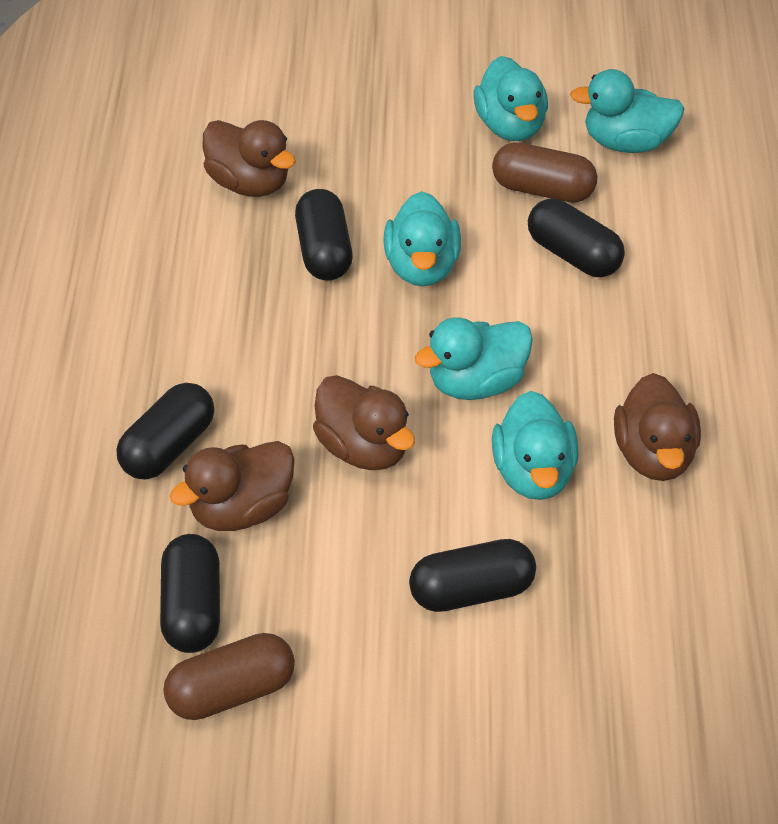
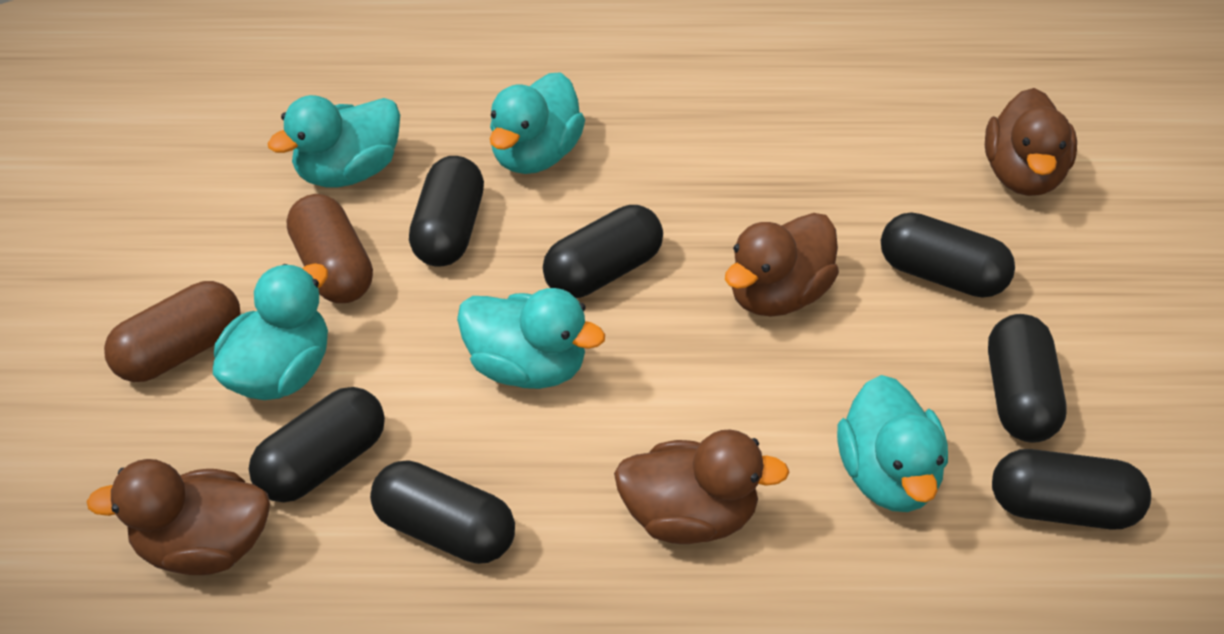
black capsule: [117,383,214,480] [160,534,220,653] [295,189,353,280] [409,539,536,612] [528,198,625,277] = 5 -> [249,387,385,502] [370,460,515,564] [409,156,484,266] [543,205,663,298] [881,212,1015,298] [988,314,1066,443] [992,449,1151,530] = 7

